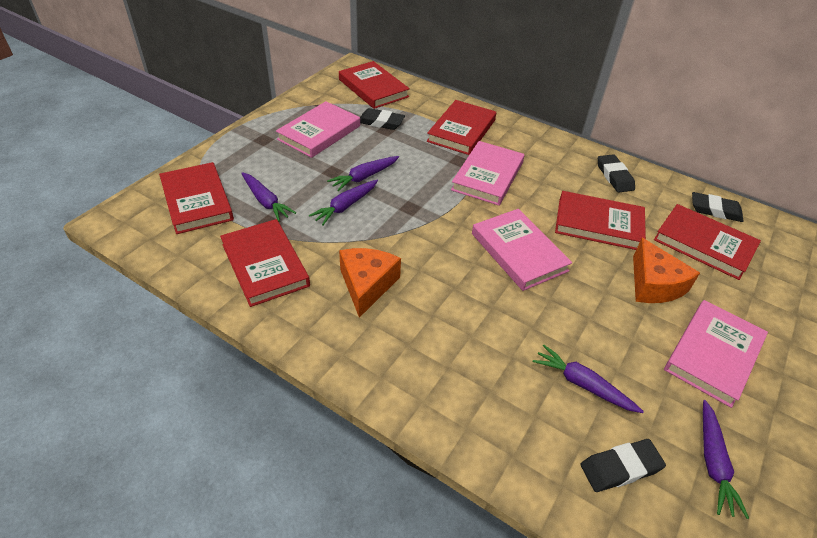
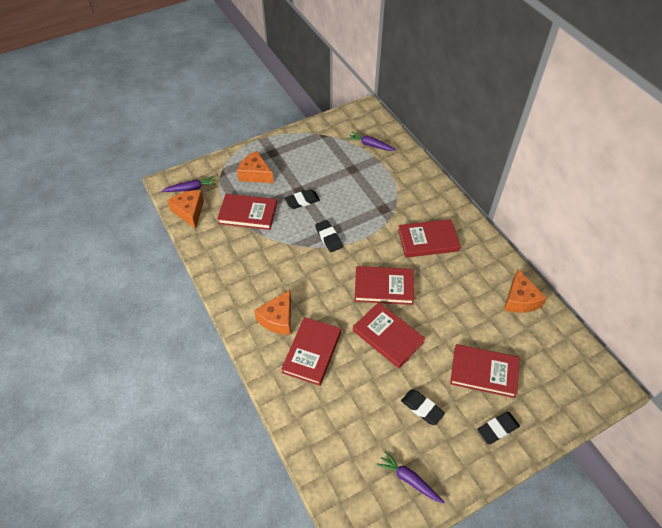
orange cheese: [339,248,401,318] [633,238,700,303] = 2 -> [167,190,204,229] [237,151,274,183] [254,290,291,335] [504,269,547,313] = 4
pink book: [276,101,360,158] [451,141,525,206] [472,209,572,291] [664,300,768,408] = 4 -> none = 0
purple carrot: [241,172,296,222] [309,180,378,226] [327,156,399,191] [533,345,644,413] [703,400,749,519] = 5 -> [162,176,216,192] [347,132,396,151] [376,451,444,503] = 3

